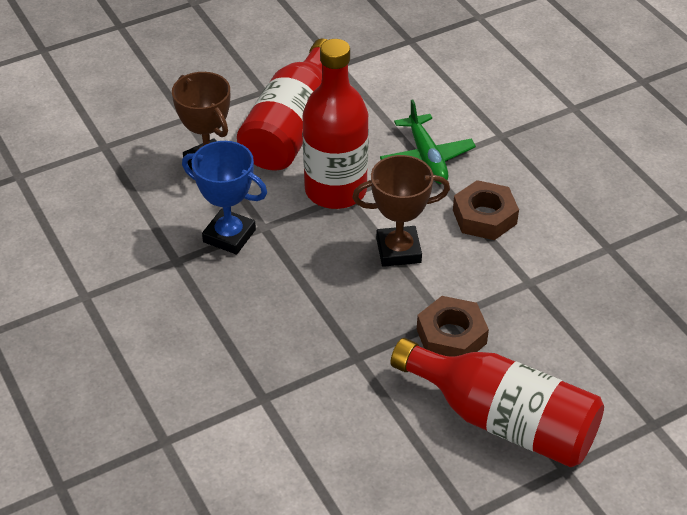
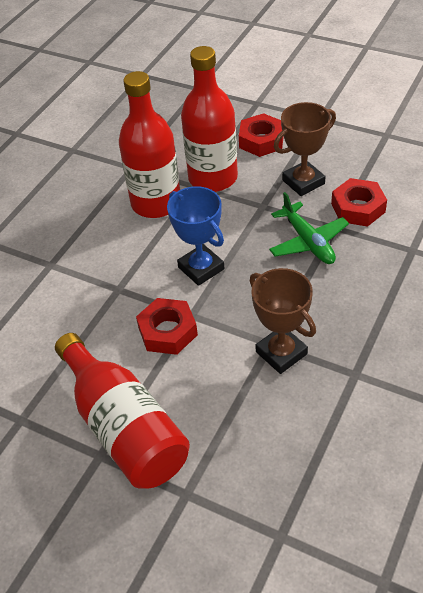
brown nut: [417,296,489,356] [453,180,519,240] = 2 -> none = 0
red nut: none = 0 -> [136,298,198,355] [239,113,284,157] [331,178,387,227] = 3

